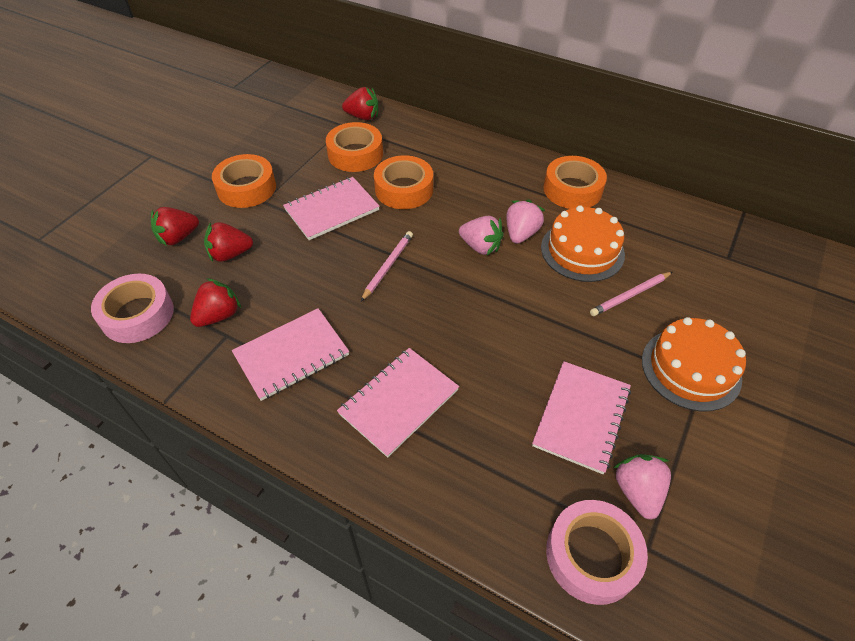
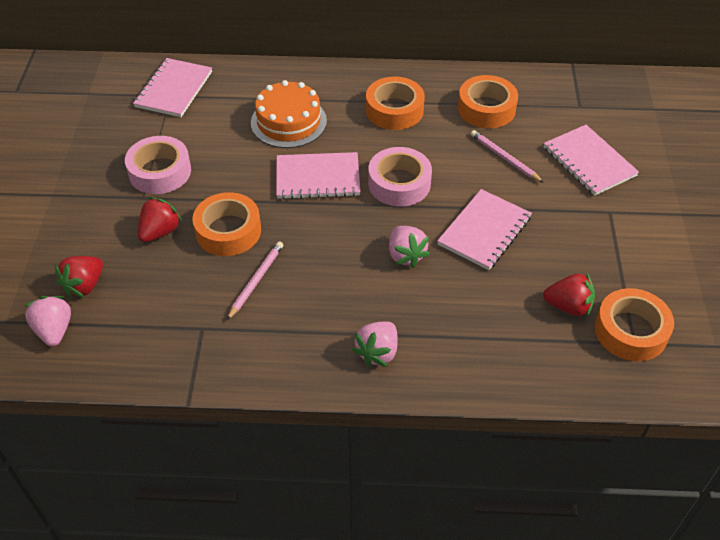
orange cake: [541,205,625,282] [642,317,746,411] = 2 -> [251,80,327,148] = 1
red strawberry: [151,207,199,246] [190,278,241,327] [204,222,253,262] [342,87,378,120] = 4 -> [55,256,103,298] [138,197,182,242] [543,273,595,317] = 3

